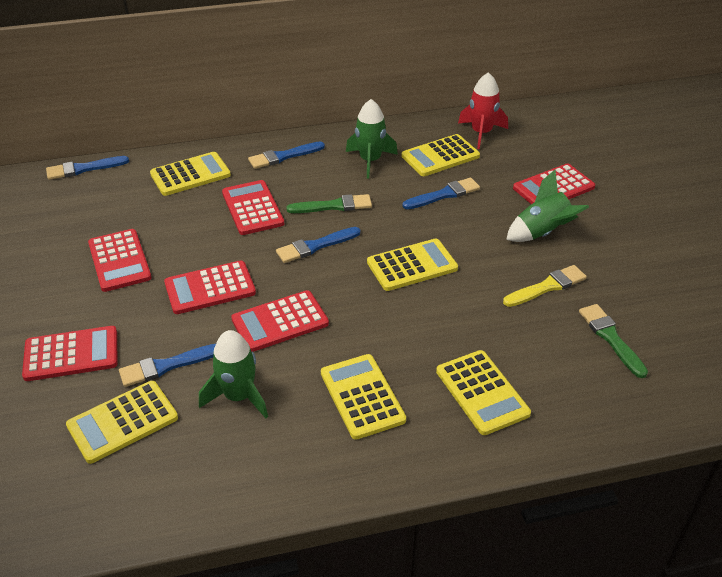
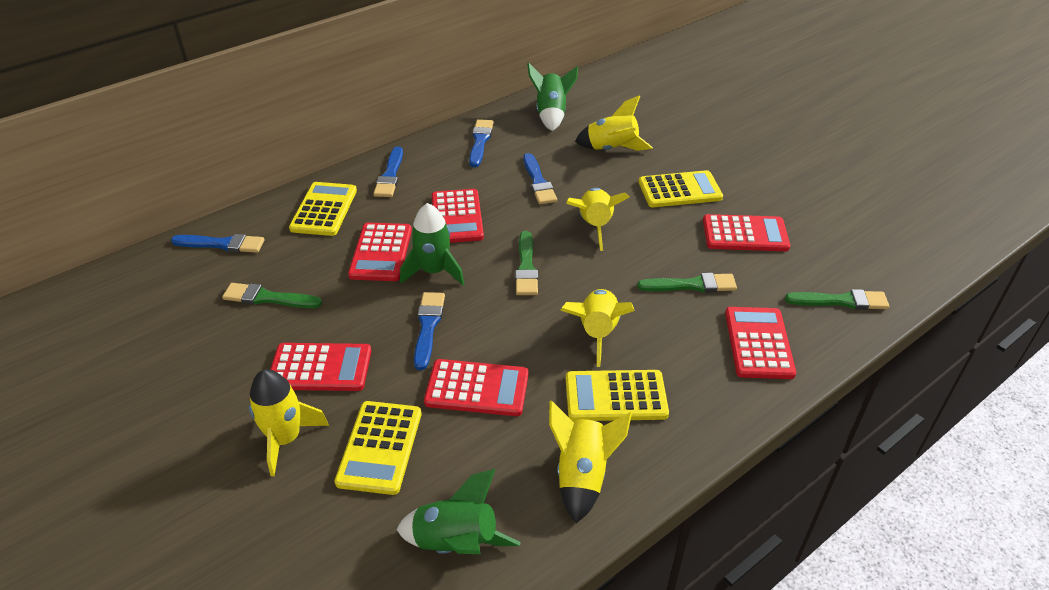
green brush: [287,194,372,213] [579,304,648,378] = 2 -> [222,283,322,308] [515,231,538,295] [637,273,737,293] [785,289,889,310] = 4
red rocket: [458,72,508,149] = 1 -> none = 0
yellow brush: [503,265,587,307] = 1 -> none = 0
yellow calculator: [66,381,178,464] [150,152,231,196] [321,354,406,440] [367,238,458,291] [402,134,480,176] [436,350,531,435] = 6 -> [289,182,357,236] [335,401,422,495] [566,370,669,421] [639,170,723,207] = 4
yellow rocket: none = 0 -> [249,369,329,476] [549,401,632,523] [560,289,635,367] [566,188,630,251] [575,95,653,151] = 5

